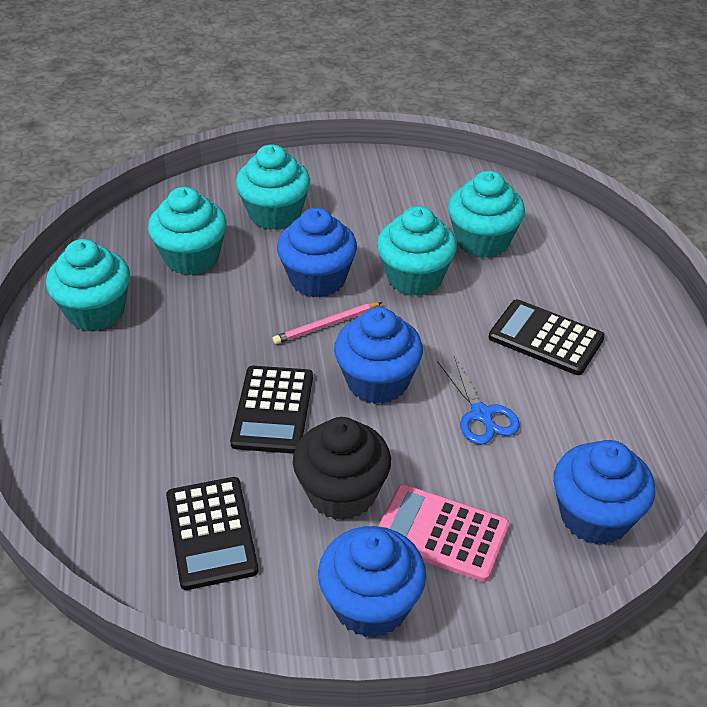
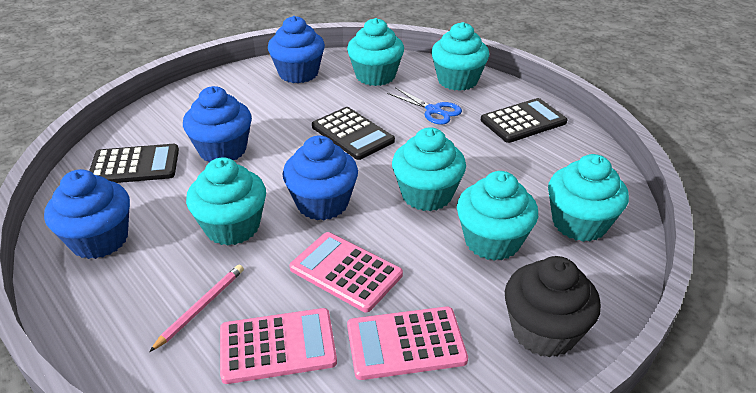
pink calculator: [378,484,509,582] = 1 -> [220,308,337,384] [289,232,403,312] [347,306,468,380] = 3
turquoise cupcake: [46,239,130,331] [148,187,227,275] [236,144,310,230] [377,206,457,296] [448,171,525,258] = 5 -> [186,157,266,246] [347,18,404,86] [392,127,466,211] [431,22,489,91] [457,171,538,261] [548,154,629,242] = 6

